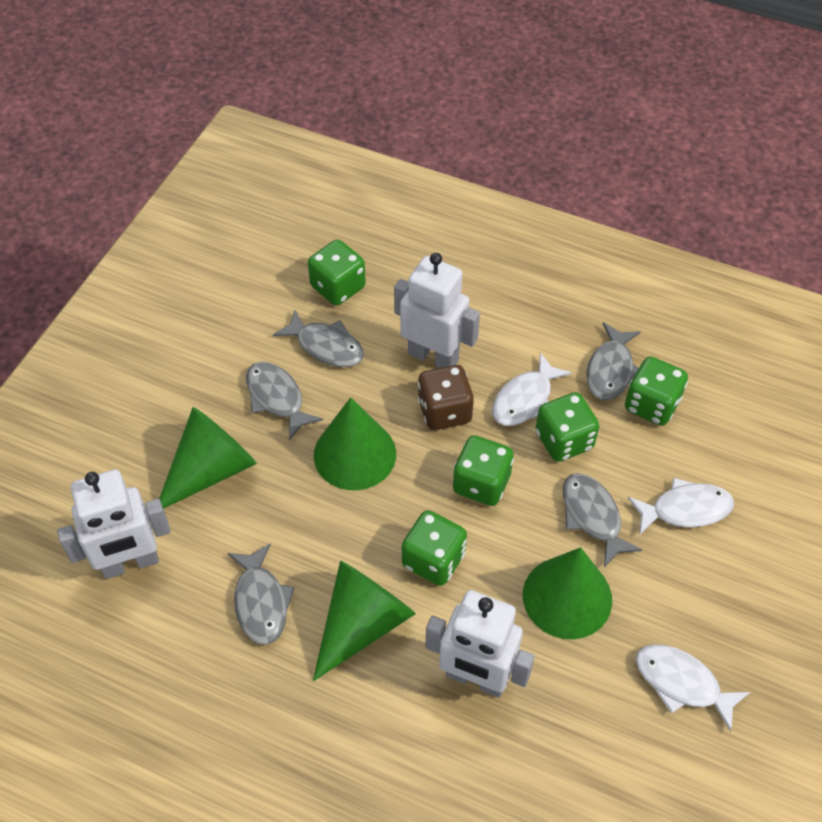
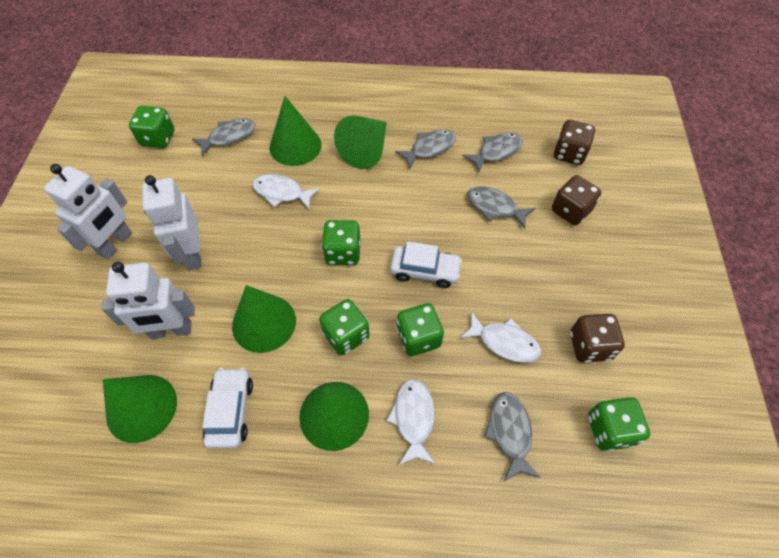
brown dice: [418,365,474,430] = 1 -> [552,175,601,225] [554,120,595,165] [570,314,625,363] = 3
green cone: [159,407,257,509] [313,561,416,681] [314,397,396,490] [523,547,612,639] = 4 -> [103,375,177,443] [232,285,296,353] [269,96,322,166] [299,382,369,451] [334,115,387,169] = 5
white car: none = 0 -> [202,367,253,449] [390,241,462,288] = 2

